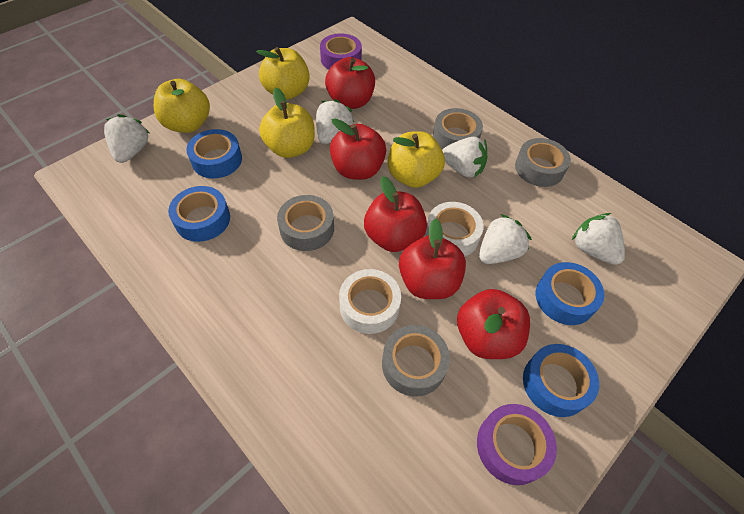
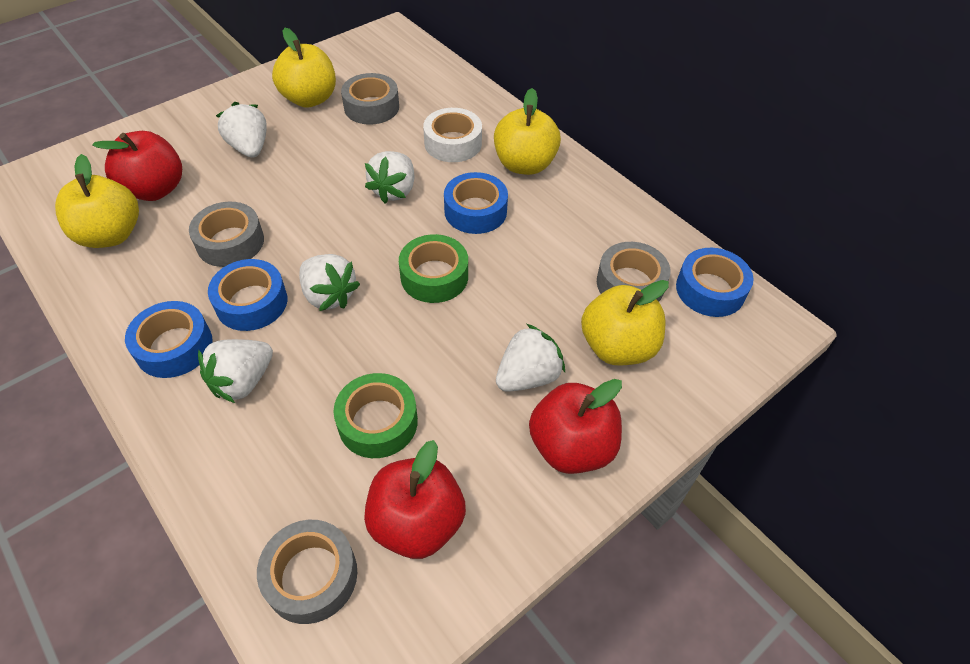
green tape: none = 0 -> [334,373,418,458] [399,234,468,303] = 2
purple tape: [320,34,362,70] [477,404,557,485] = 2 -> none = 0
red apple: [325,57,375,109] [330,118,386,180] [364,176,427,252] [399,218,466,299] [457,289,530,359] = 5 -> [92,131,182,201] [364,440,466,559] [529,379,622,474] = 3
white tape: [339,269,401,334] [425,202,484,257] = 2 -> [423,108,482,162] = 1

